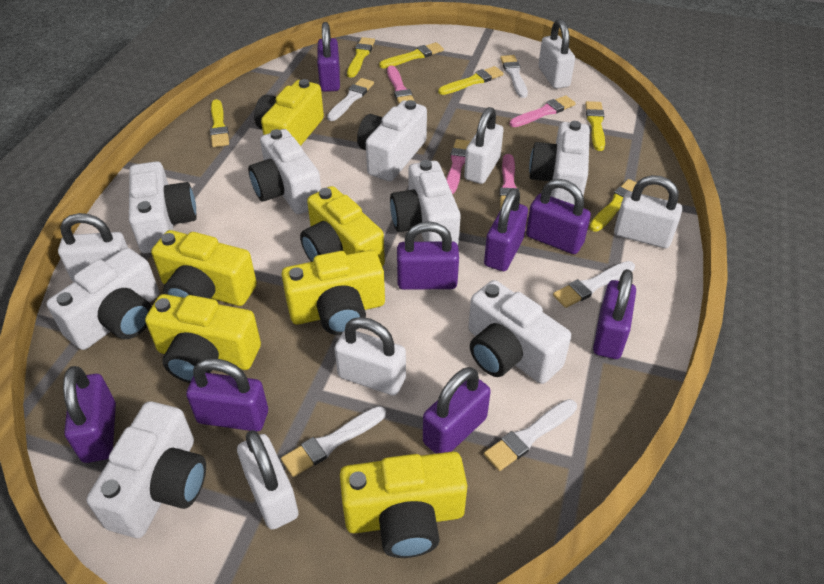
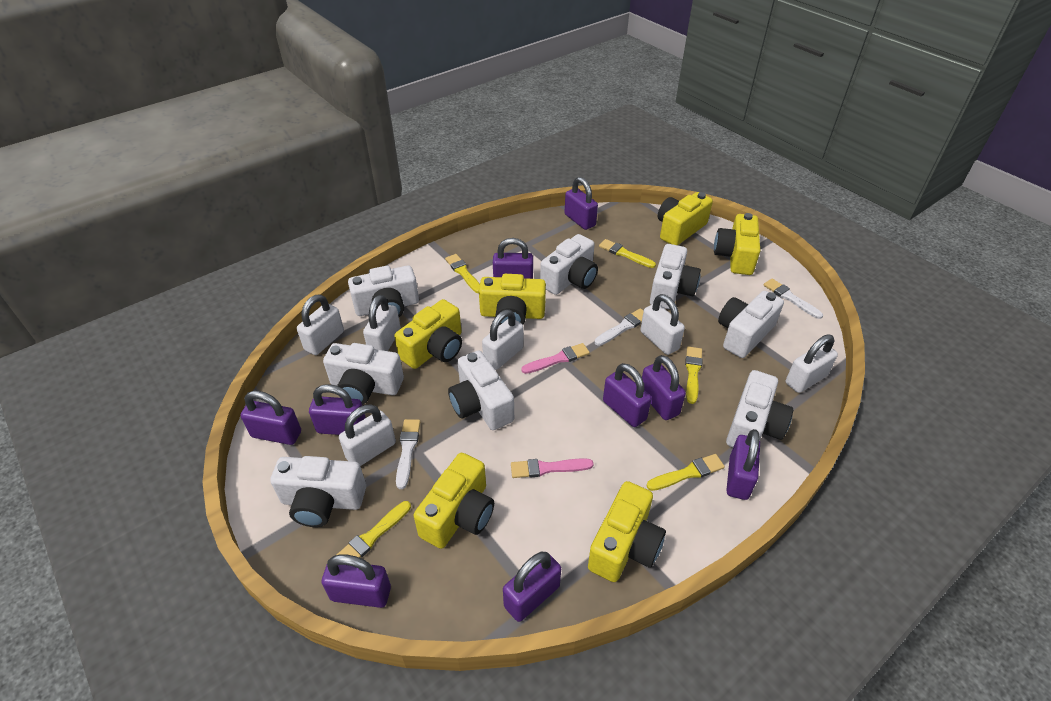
pink brush: [387,65,414,103] [446,139,471,194] [499,154,519,209] [510,95,576,127] = 4 -> [511,458,593,478] [521,343,590,374] = 2
purple padlock: [63,366,116,463] [186,358,268,432] [317,22,340,92] [397,221,459,290] [423,367,491,454] [484,188,528,271] [526,179,591,254] [593,269,636,359] = 8 -> [240,391,301,445] [309,384,366,435] [322,554,391,608] [493,238,533,279] [503,552,561,622] [565,177,598,230] [603,363,652,427] [642,355,686,420] [726,429,760,500] = 9
white brush: [281,406,386,477] [327,78,374,121] [484,399,577,471] [500,55,528,98] [553,261,635,308] = 5 -> [396,419,420,489] [595,308,644,346] [764,279,823,319] = 3
yellow brush: [210,99,229,147] [347,37,375,78] [379,42,444,68] [438,66,503,95] [585,101,605,151] [589,179,637,231] = 6 -> [337,501,411,558] [445,254,480,293] [599,239,656,268] [646,454,725,491] [685,347,703,404] = 5

